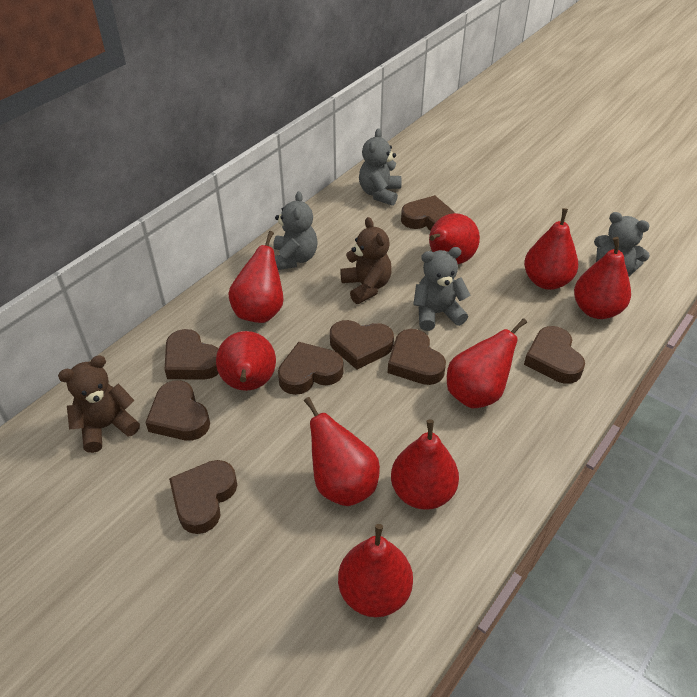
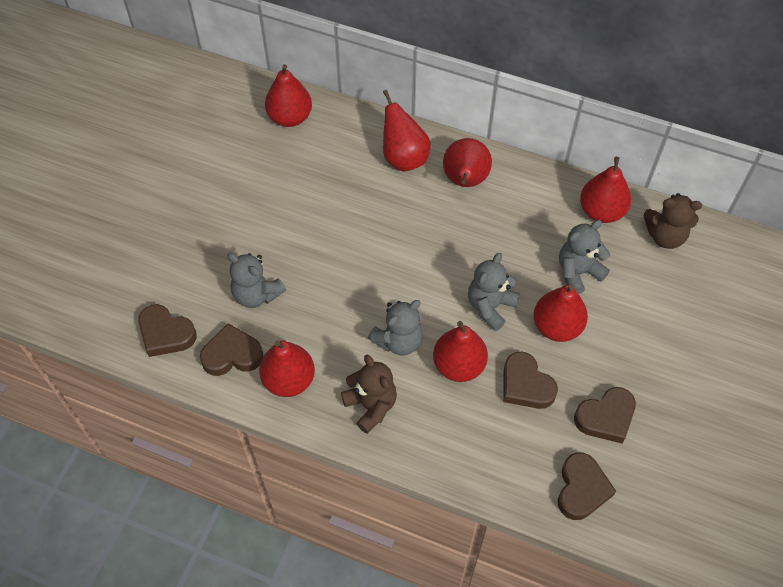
brown heart: [145,380,210,441] [165,329,219,380] [169,460,237,534] [278,342,344,395] [330,320,394,370] [388,329,446,385] [401,195,454,231] [524,326,585,384] = 8 -> [138,304,197,357] [200,323,263,376] [503,352,558,409] [558,452,616,520] [574,387,636,443] = 5
red pear: [216,331,276,391] [228,231,284,323] [304,397,380,506] [338,524,413,617] [391,420,459,510] [429,213,480,264] [447,318,527,408] [524,208,578,290] [574,237,631,319] = 9 -> [259,341,315,397] [265,64,312,127] [383,90,430,172] [433,321,488,382] [443,138,492,187] [533,284,588,342] [580,157,631,223] = 7

